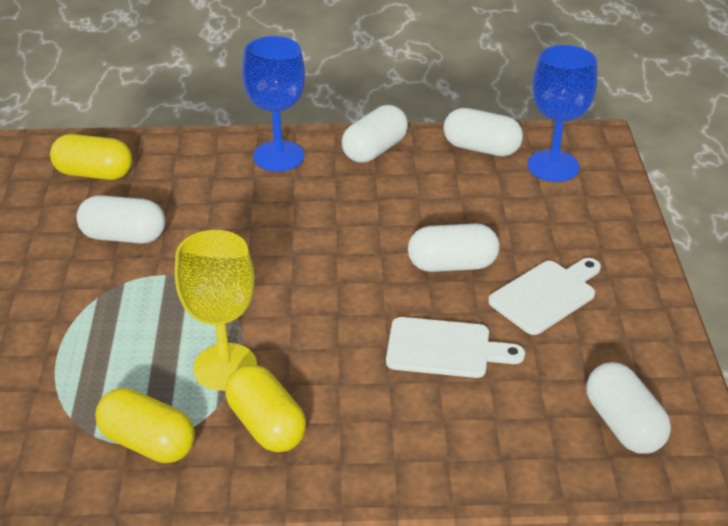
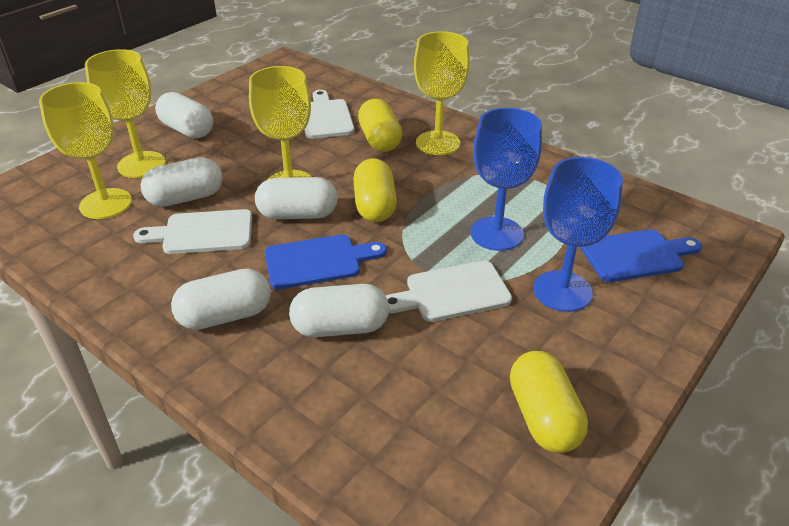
blue cutting board: none = 0 -> [265,235,387,289] [580,229,702,282] = 2
white cutting board: [386,317,525,378] [488,258,601,335] = 2 -> [133,209,252,254] [304,90,355,139] [386,261,512,322] = 3
yellow goblet: [175,230,257,391] = 1 -> [39,82,132,219] [85,49,166,178] [249,66,312,180] [414,31,470,155] = 4

